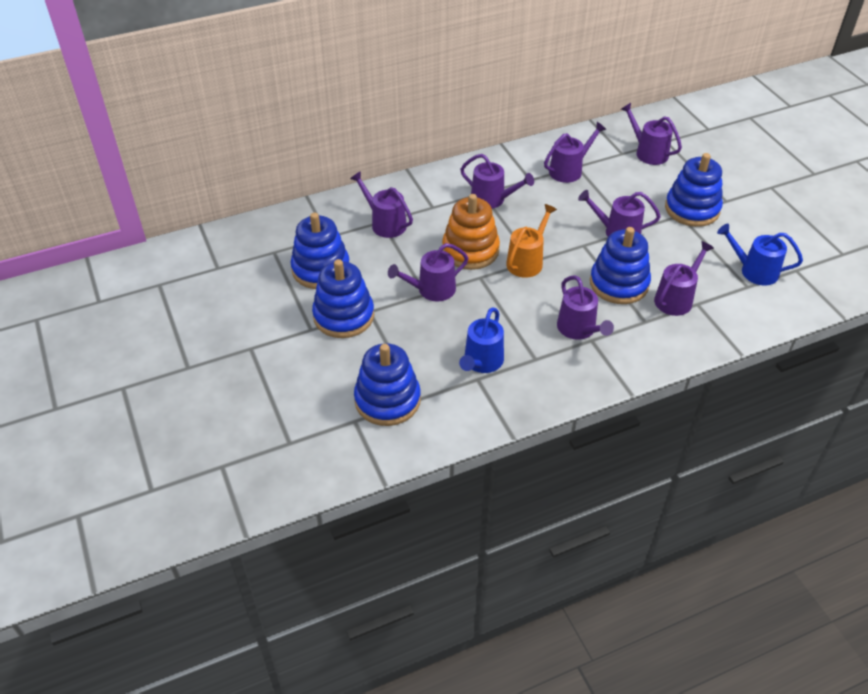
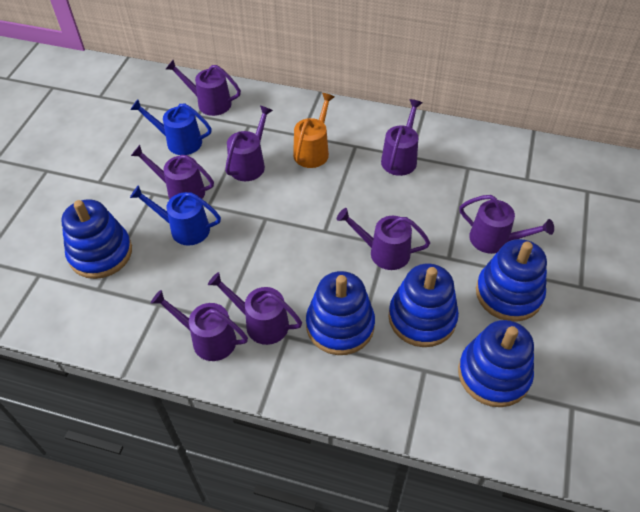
orange stacking toy: [442,194,500,270] = 1 -> none = 0

